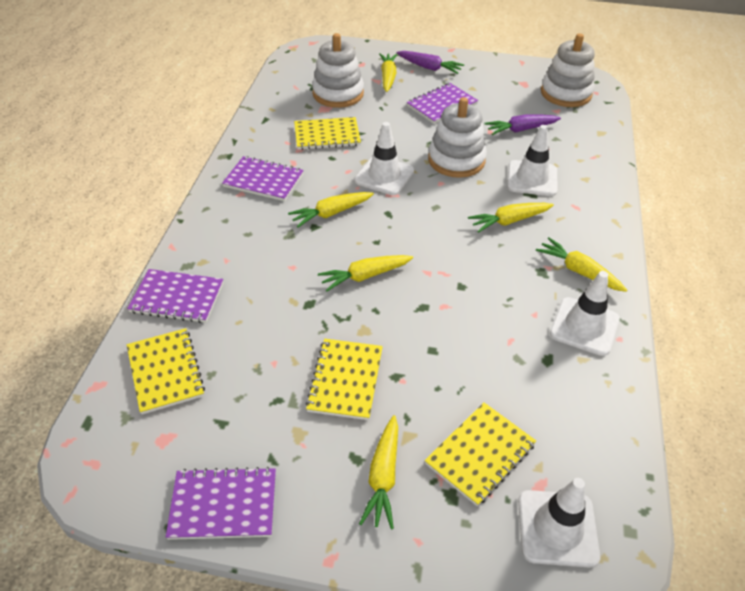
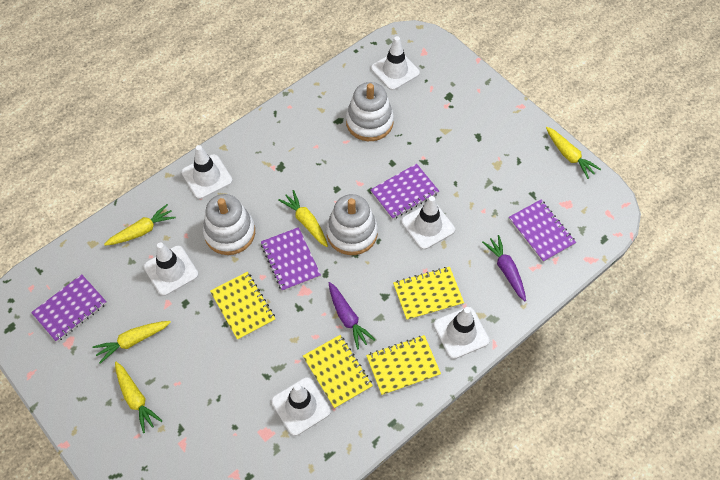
white traffic cone: [354,122,414,195] [507,125,557,196] [518,478,600,568] [550,271,620,356] = 4 -> [144,242,198,296] [181,145,233,199] [271,377,331,436] [371,36,420,90] [401,196,455,250] [433,307,490,359] = 6
yellow carrot: [288,192,374,228] [318,255,413,292] [359,415,398,530] [379,53,397,92] [468,203,554,233] [536,237,627,292] = 6 -> [92,321,171,364] [104,204,176,246] [115,362,162,433] [278,190,328,247] [546,127,601,179] = 5

